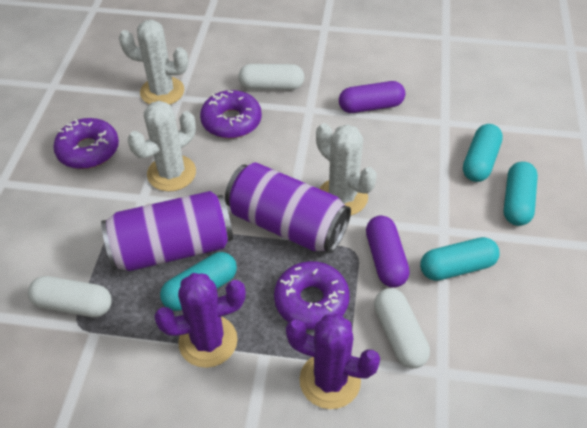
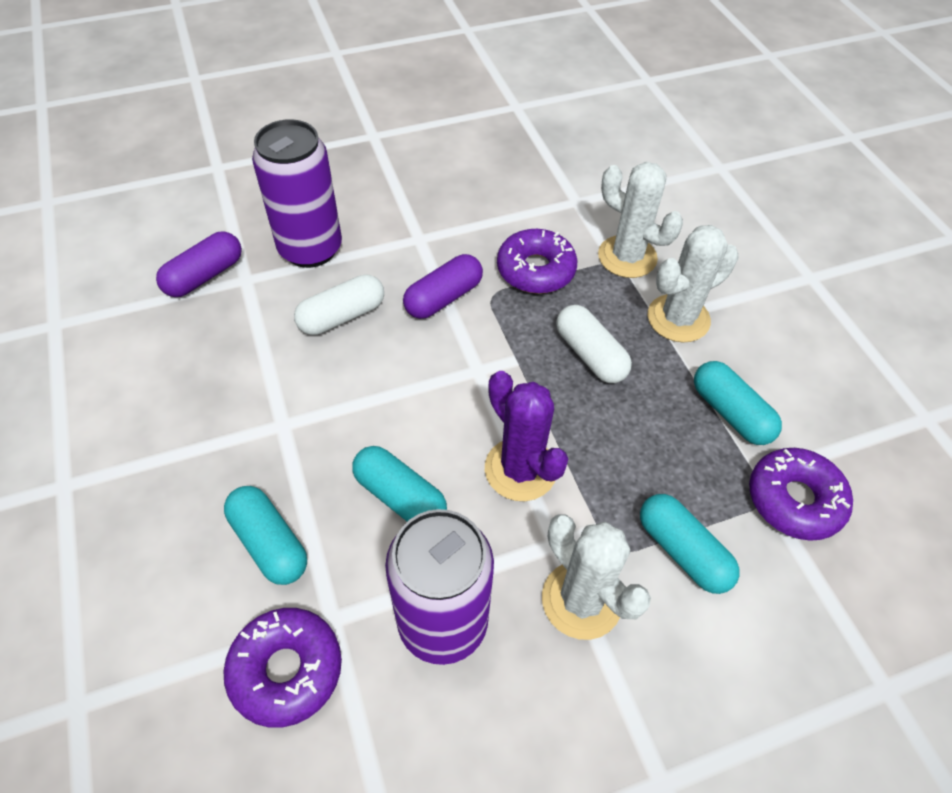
purple cactus: [154,273,246,368] [286,314,380,409] = 2 -> [485,371,568,501] = 1
white capsule: [28,276,112,317] [238,64,304,90] [374,288,430,369] = 3 -> [294,274,384,335] [556,305,632,383] = 2

